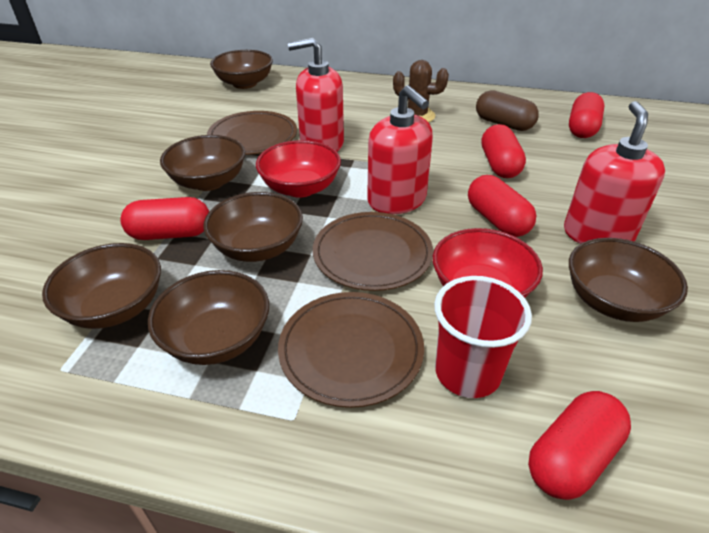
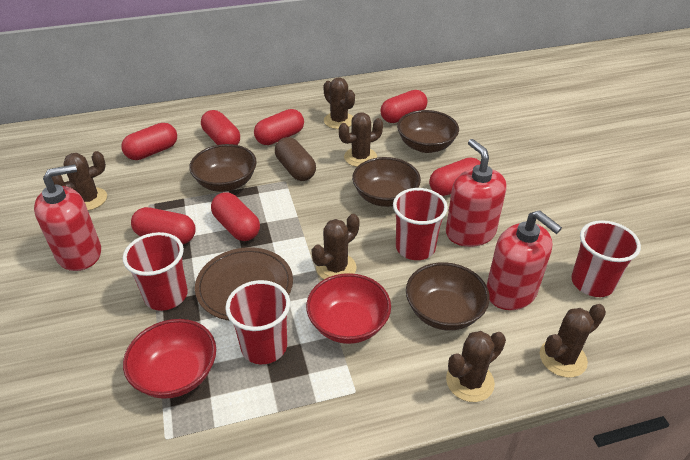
brown bowl: [42,243,161,329] [148,270,269,365] [160,135,245,191] [203,192,303,262] [210,50,273,89] [569,238,688,322] = 6 -> [189,144,257,192] [352,157,421,207] [397,110,459,153] [406,262,490,331] = 4
brown cactus: [393,60,449,123] = 1 -> [52,151,107,211] [312,214,360,279] [323,77,355,129] [339,112,383,167] [446,331,506,402] [540,304,606,378] = 6
brown plate: [207,111,297,155] [278,292,424,408] [313,212,433,291] = 3 -> [195,247,293,321] = 1
red capsule: [120,197,209,240] [468,175,536,237] [482,124,526,178] [528,391,631,500] [569,92,605,138] = 5 -> [121,123,177,160] [131,207,195,244] [201,110,240,145] [211,192,260,241] [254,109,304,145] [380,90,427,123] [429,157,481,196] = 7
red cup: [434,276,532,398] = 1 -> [123,232,188,311] [225,280,290,364] [393,188,448,260] [571,220,641,297] = 4

